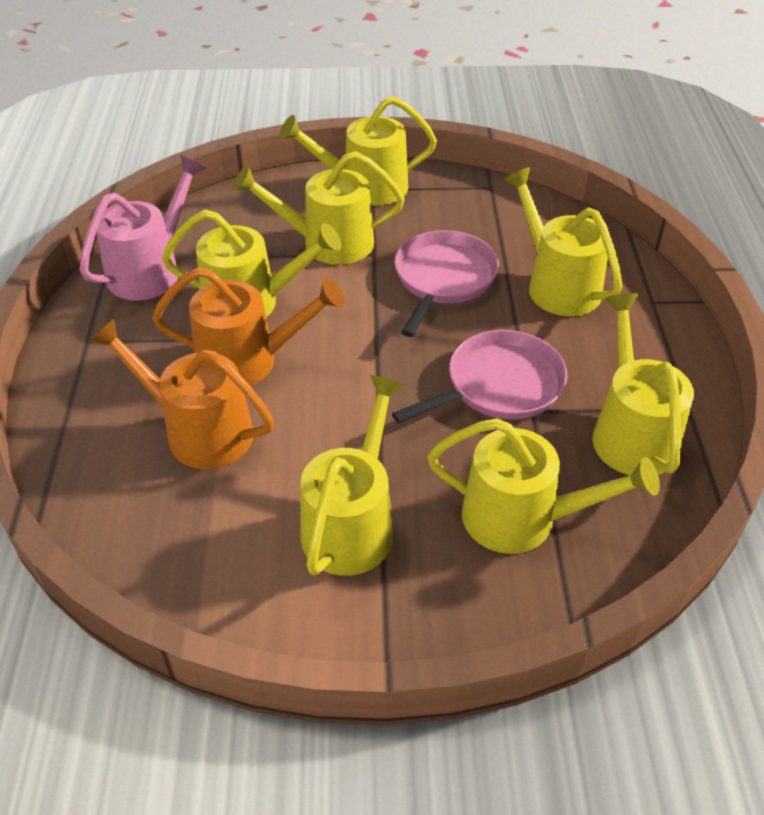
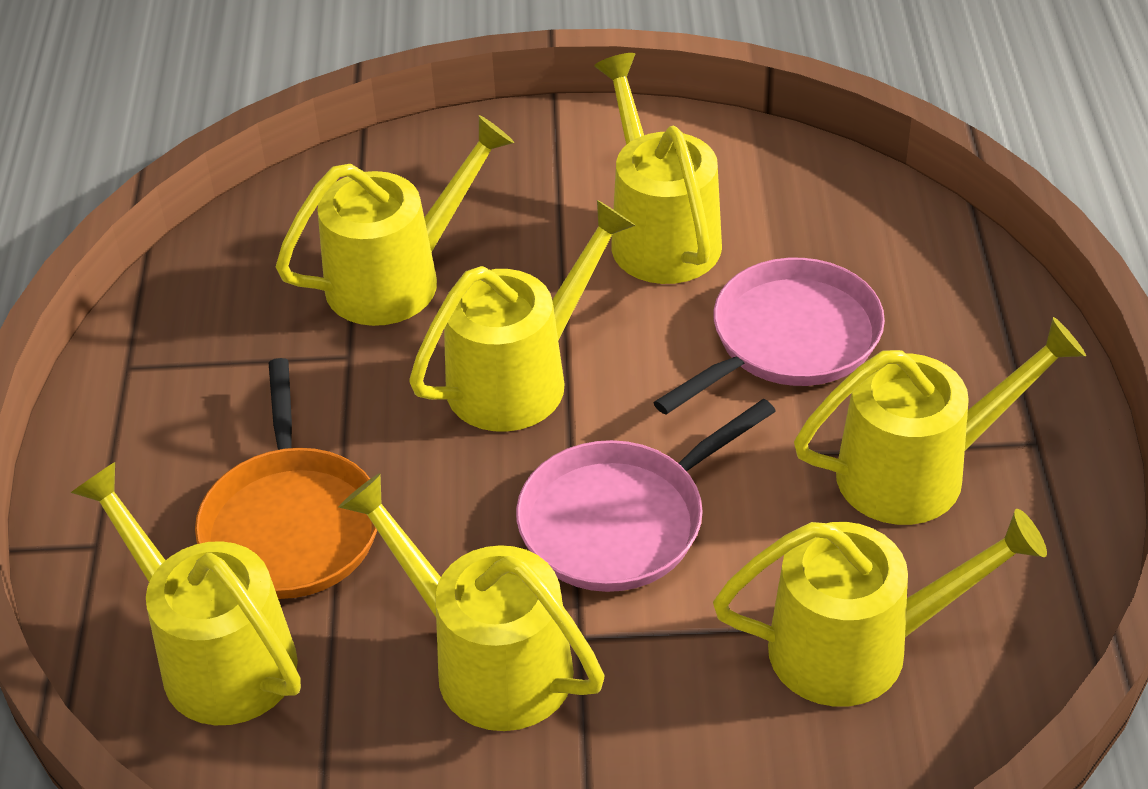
orange pan: none = 0 -> [195,358,377,599] = 1
orange watering can: [90,318,274,469] [152,267,345,386] = 2 -> none = 0
pink watering can: [80,155,206,300] = 1 -> none = 0

